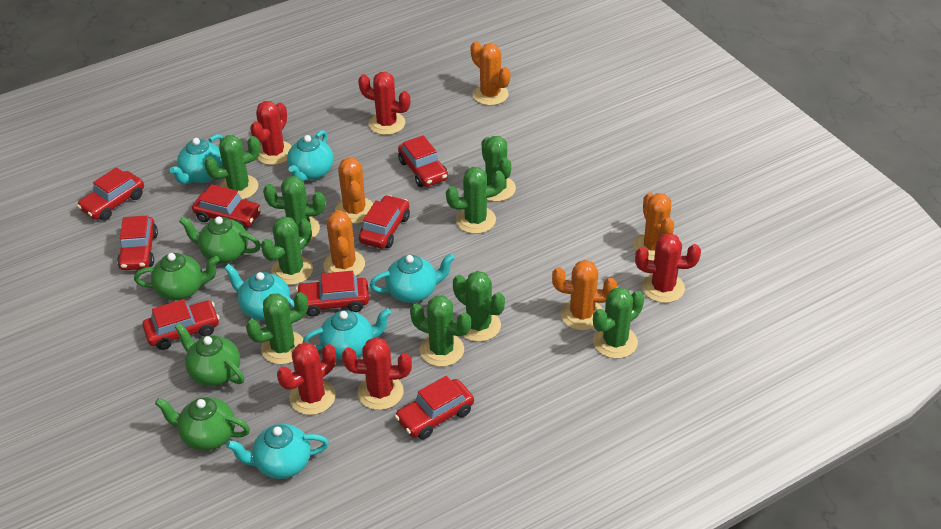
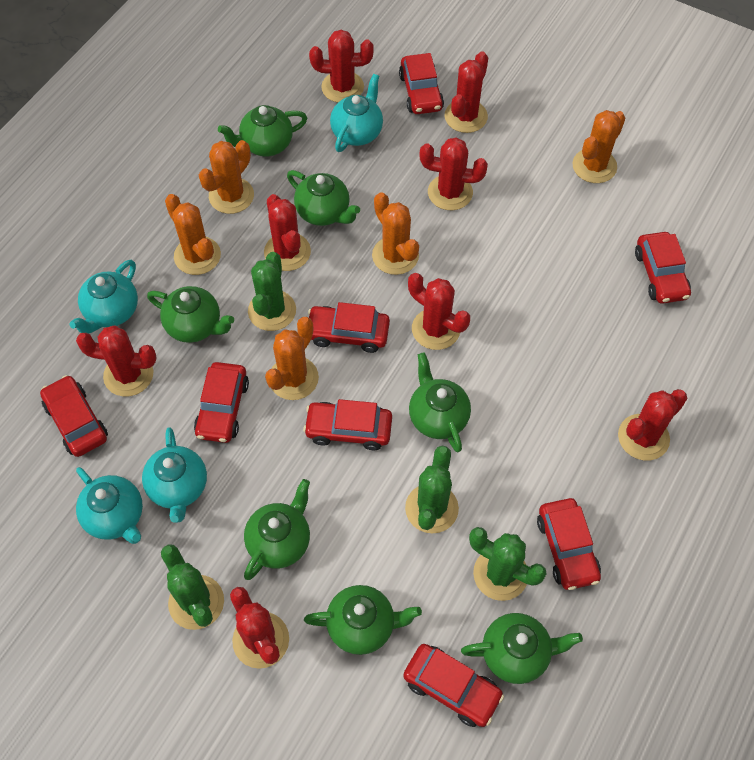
green cactus: [204,135,261,200] [246,292,308,365] [261,216,313,285] [263,176,325,240] [410,295,471,367] [446,167,505,234] [453,271,505,342] [482,136,516,202] [593,287,644,359] = 9 -> [161,544,224,630] [248,252,296,331] [405,446,459,533] [469,527,547,601] = 4
green teapot: [134,253,219,301] [155,397,250,451] [175,323,245,386] [179,217,261,263] = 4 -> [147,286,234,343] [218,105,307,156] [244,479,310,580] [287,170,360,226] [304,585,422,655] [409,352,471,452] [461,613,583,684] = 7
red cactus: [250,101,292,165] [277,342,336,415] [342,337,412,410] [358,72,411,135] [635,233,701,303] = 5 -> [76,326,157,397] [230,587,289,669] [264,194,311,271] [309,30,374,103] [408,273,470,350] [419,137,488,210] [444,51,489,133] [618,389,687,460] = 8
turquoise teapot: [170,134,223,184] [224,264,294,320] [226,424,329,479] [287,130,334,182] [303,308,391,360] [370,254,455,303] = 6 -> [69,260,138,334] [76,467,143,544] [142,427,207,523] [330,74,383,152] = 4

